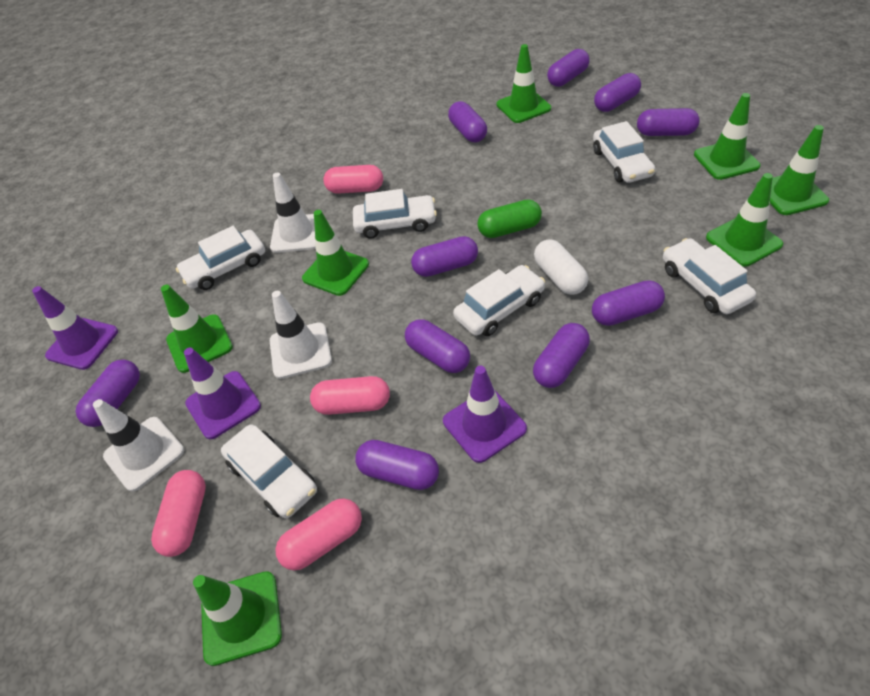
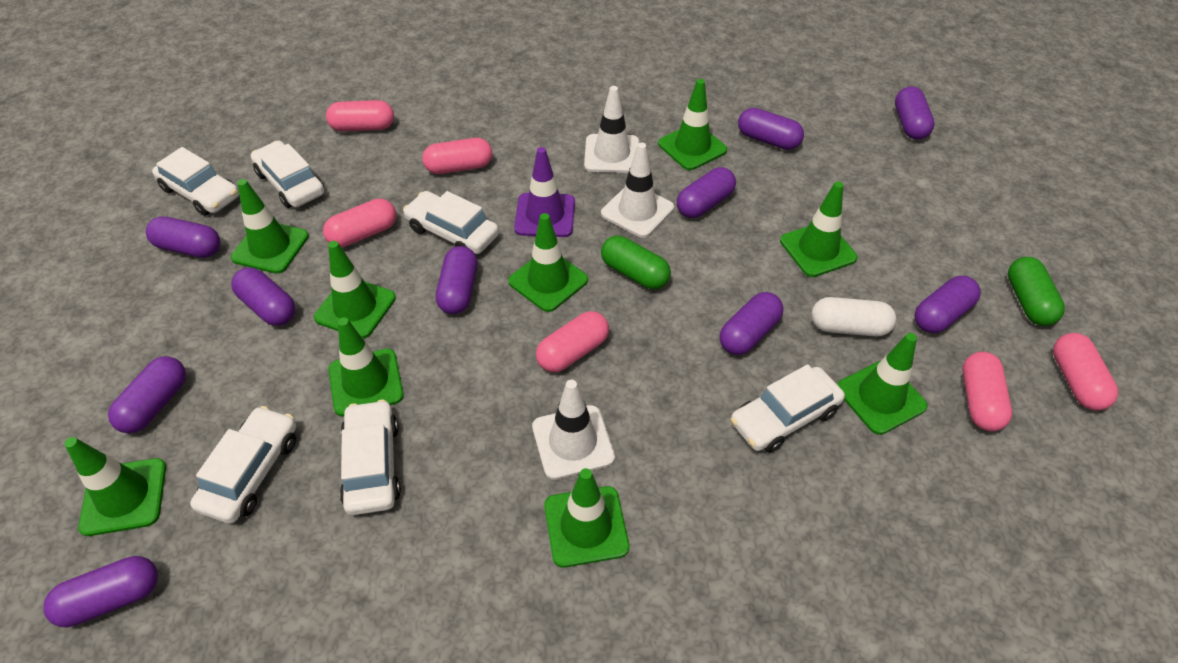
green capsule: [477,199,542,238] = 1 -> [601,236,671,289] [1008,257,1065,326] = 2
green traffic cone: [161,285,233,373] [193,571,282,666] [302,210,369,296] [496,44,551,123] [694,93,761,180] [706,173,783,267] [756,125,829,215] = 7 -> [64,437,166,536] [231,179,309,274] [314,241,396,338] [328,317,404,417] [508,213,588,312] [544,468,629,568] [658,79,727,170] [780,181,858,277] [837,333,928,435] = 9
pink capsule: [151,470,206,557] [276,498,362,571] [310,376,390,415] [323,165,383,194] = 4 -> [323,198,396,247] [326,100,394,131] [422,138,492,174] [536,311,609,372] [962,352,1012,431] [1053,333,1118,411] = 6
purple traffic cone: [32,286,118,370] [184,348,261,439] [443,366,527,463] = 3 -> [514,147,575,237] = 1

